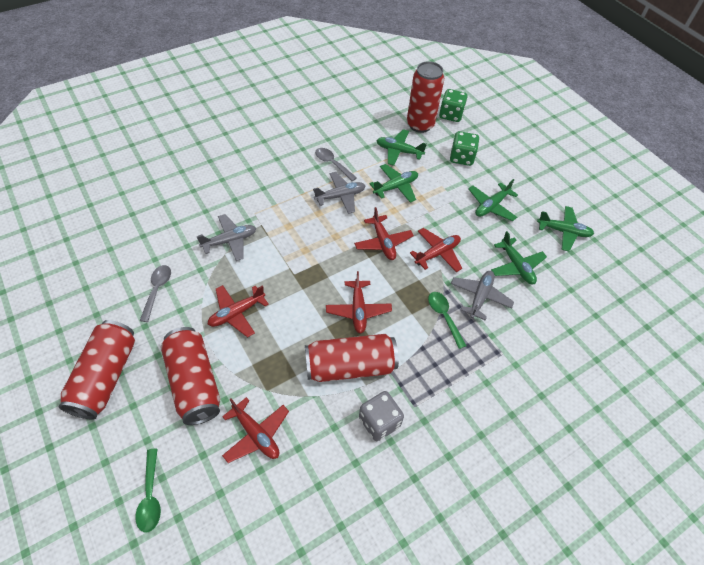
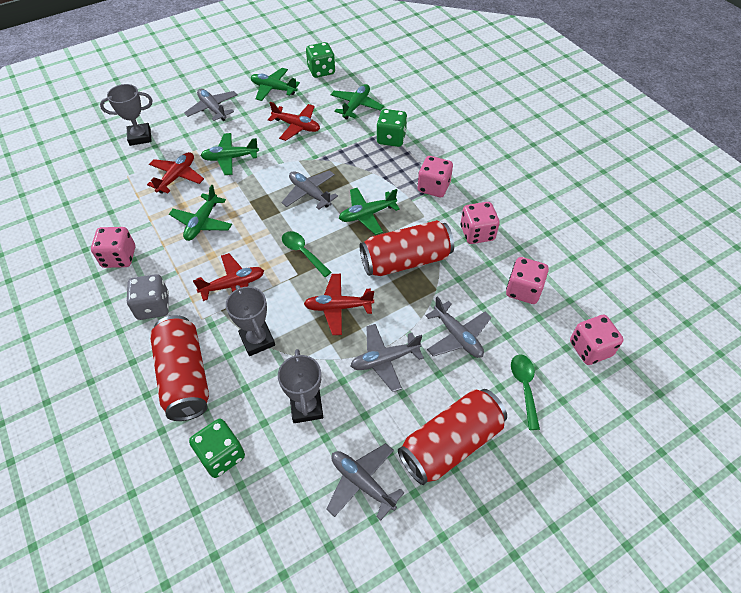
green dice: [439,89,468,122] [450,131,479,166] = 2 -> [189,419,245,478] [306,42,335,78] [376,109,407,147] = 3
grey plane: [197,214,256,261] [313,172,365,214] [451,271,514,321] = 3 -> [184,89,238,121] [281,170,338,210] [326,443,405,520] [351,324,424,392] [426,297,491,358] = 5
grey spoon: [140,265,171,322] [315,148,357,181] = 2 -> none = 0
grey trophy: none = 0 -> [100,84,153,146] [226,285,275,356] [278,349,324,423] = 3
pink dice: none = 0 -> [91,227,135,268] [417,156,453,197] [461,202,500,244] [506,257,549,304] [570,315,624,365] = 5
red can: [59,320,135,420] [161,327,220,425] [305,334,399,382] [407,61,444,133] = 4 -> [150,315,209,421] [360,220,454,276] [398,389,507,485] = 3
red plane: [207,285,269,338] [222,397,289,463] [326,271,392,334] [354,207,414,260] [410,228,462,272] = 5 -> [147,152,204,194] [193,253,264,301] [268,102,320,141] [304,274,374,335] = 4

